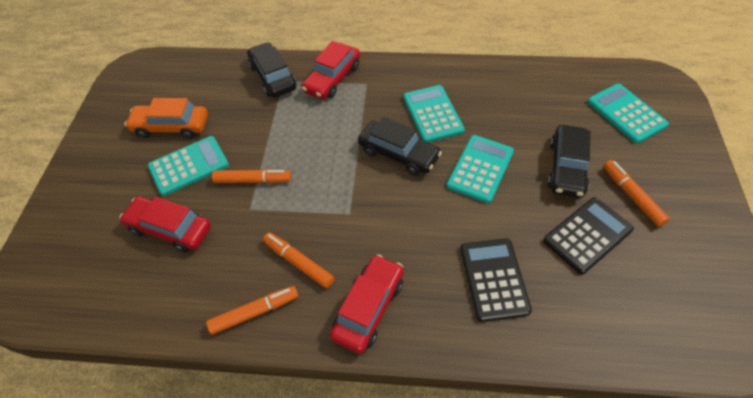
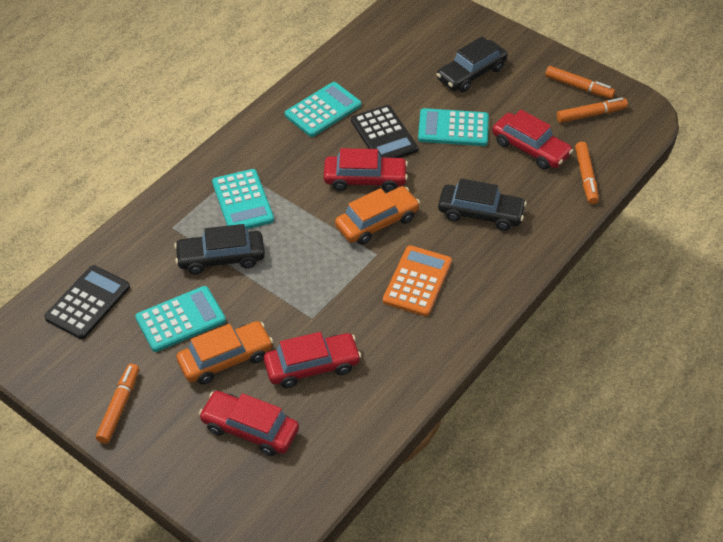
orange calculator: none = 0 -> [383,245,452,317] = 1
orange car: [124,98,208,139] = 1 -> [176,321,273,385] [335,186,420,245] = 2
red car: [119,197,211,252] [302,41,360,99] [330,254,404,354] = 3 -> [199,391,299,456] [264,332,362,388] [324,148,408,192] [492,110,573,169] = 4

